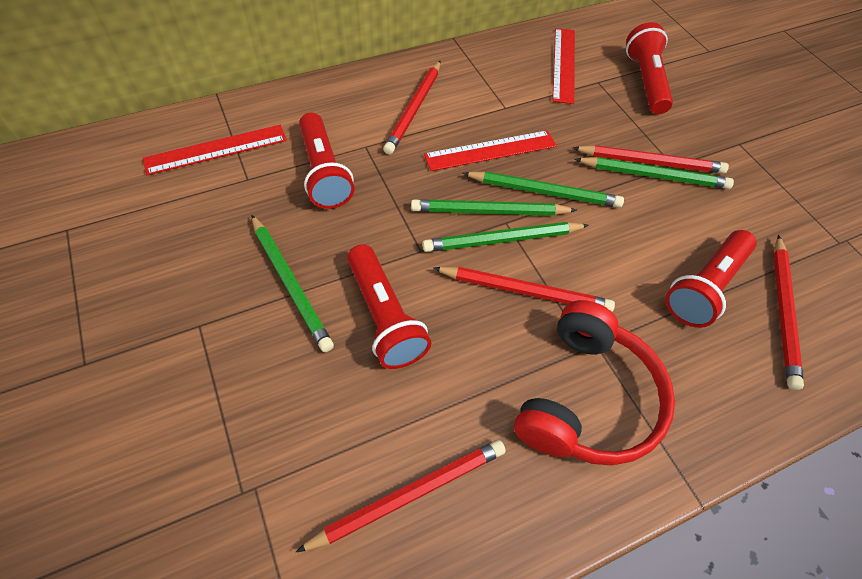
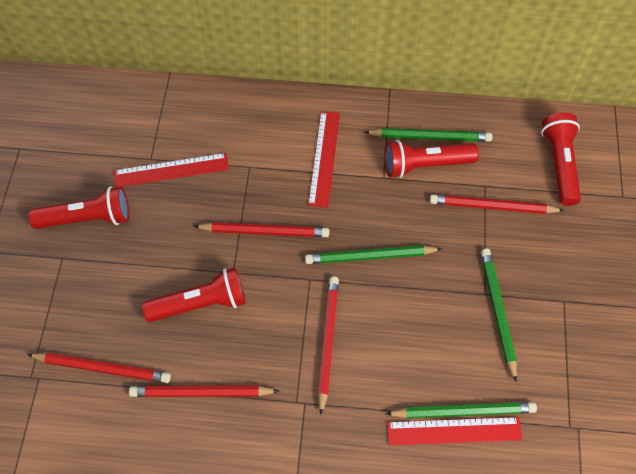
green pencil: [251,215,334,352] [411,199,577,216] [422,222,589,252] [463,171,624,208] [575,157,734,189] = 5 -> [305,245,442,264] [365,128,493,142] [385,402,537,418] [481,249,517,382] = 4
red headphones: [514,300,675,466] = 1 -> none = 0

